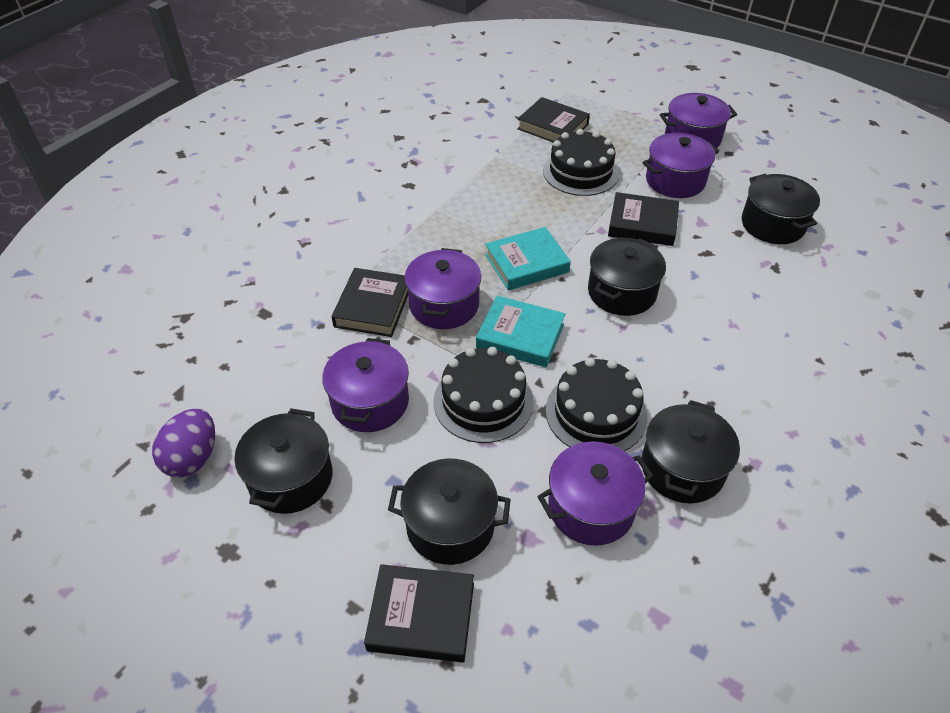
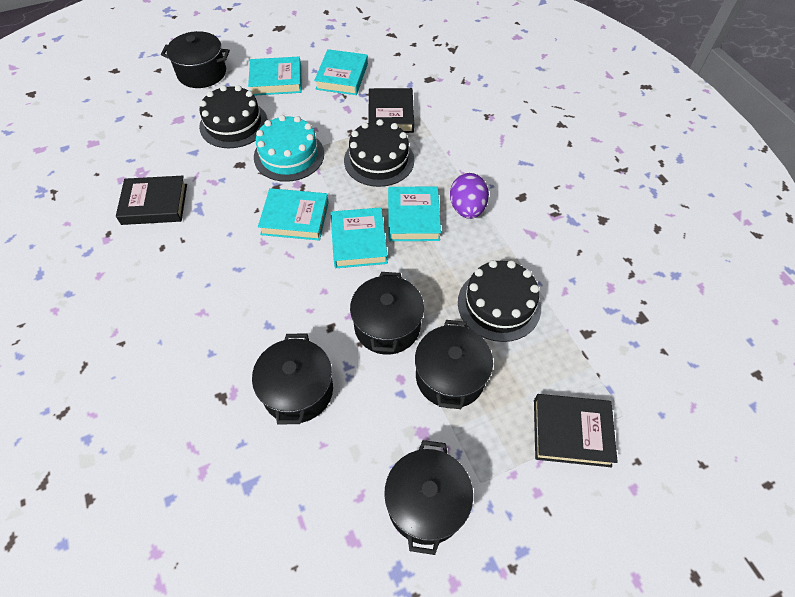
black book: [332,268,408,337] [364,564,474,663] [517,97,590,143] [608,192,679,246] = 4 -> [116,176,187,225] [368,88,414,133] [534,394,618,467] = 3
purple pot: [322,338,409,432] [405,248,481,329] [537,441,653,546] [642,133,719,198] [660,93,737,148] = 5 -> none = 0
turquoise book: [476,296,565,367] [485,227,571,290] = 2 -> [248,57,302,96] [258,188,329,241] [314,49,368,95] [331,207,388,268] [388,186,441,241] = 5
turquoise cake: none = 0 -> [254,115,324,182] = 1

